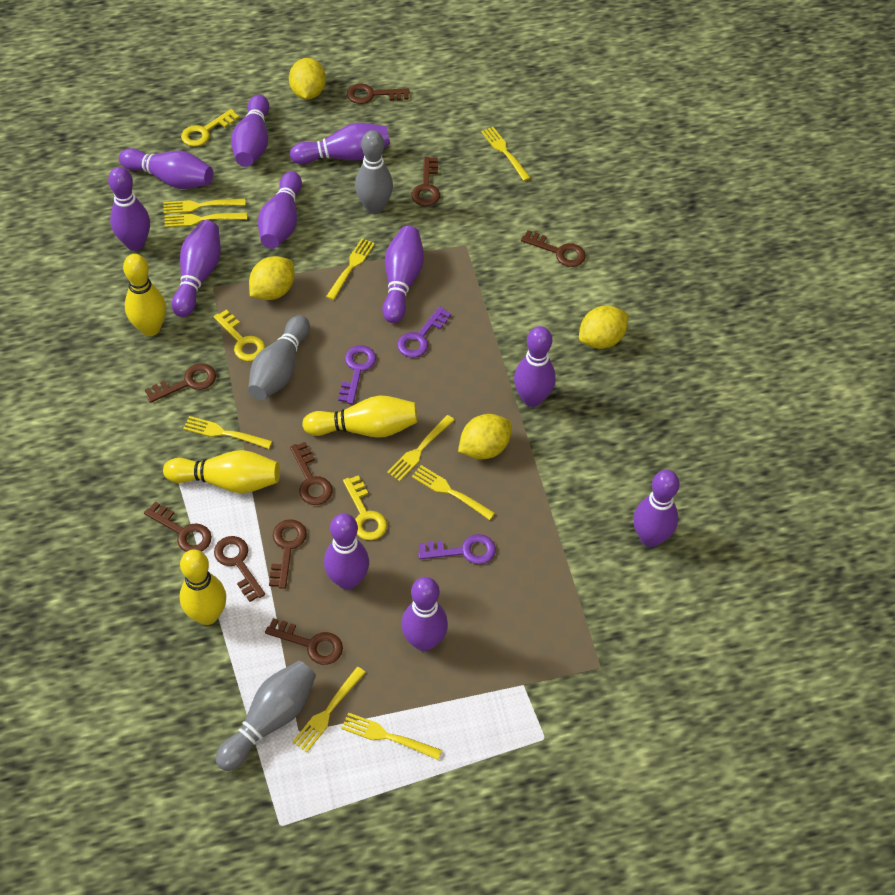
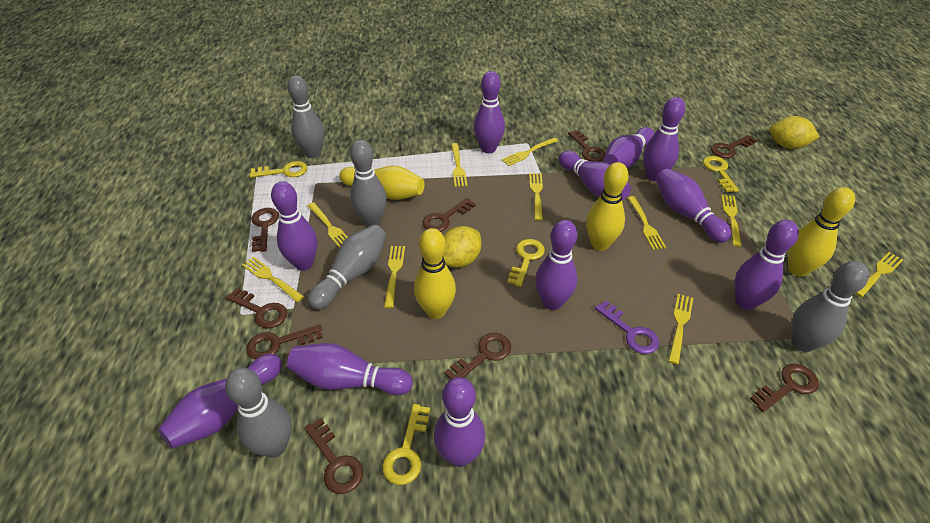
grey bowling pin: [216,660,316,771] [248,315,310,400] [355,130,393,214] = 3 -> [225,368,292,458] [287,75,324,158] [308,224,386,310] [350,140,387,227] [792,261,869,352] = 5
purple key: [338,345,376,404] [397,306,451,358] [418,534,496,564] = 3 -> [595,301,659,354] = 1
yellow fork: [163,199,245,214] [165,213,247,227] [183,416,272,449] [293,667,366,752] [326,238,375,300] [341,712,442,760] [387,415,454,481] [412,465,495,520] [481,127,531,181] = 9 -> [242,257,304,302] [307,202,348,248] [384,246,405,308] [451,143,467,187] [501,137,558,166] [529,173,543,221] [628,196,666,250] [668,294,693,365] [721,195,742,246] [855,252,903,297] = 10
yellow key: [181,109,239,147] [214,309,265,361] [343,475,387,540] = 3 -> [249,161,308,178] [382,404,430,485] [507,239,545,287] [703,156,739,192] = 4
yellow lemon: [249,256,294,300] [289,58,326,100] [458,414,512,459] [579,306,629,349] = 4 -> [443,226,481,268] [770,116,819,149] = 2

